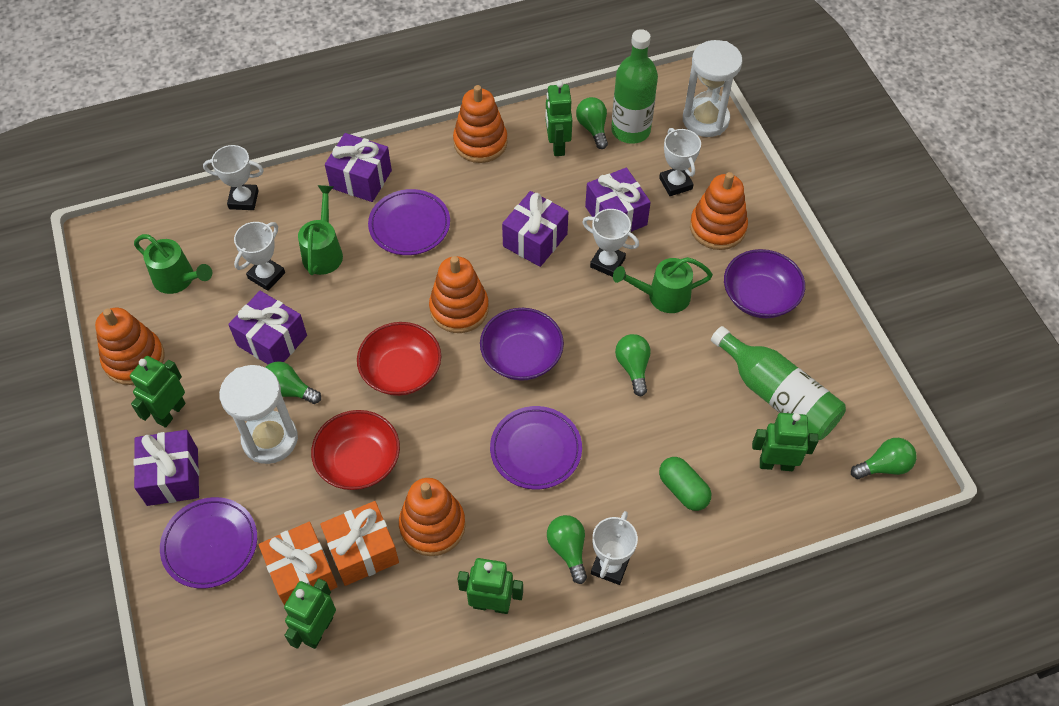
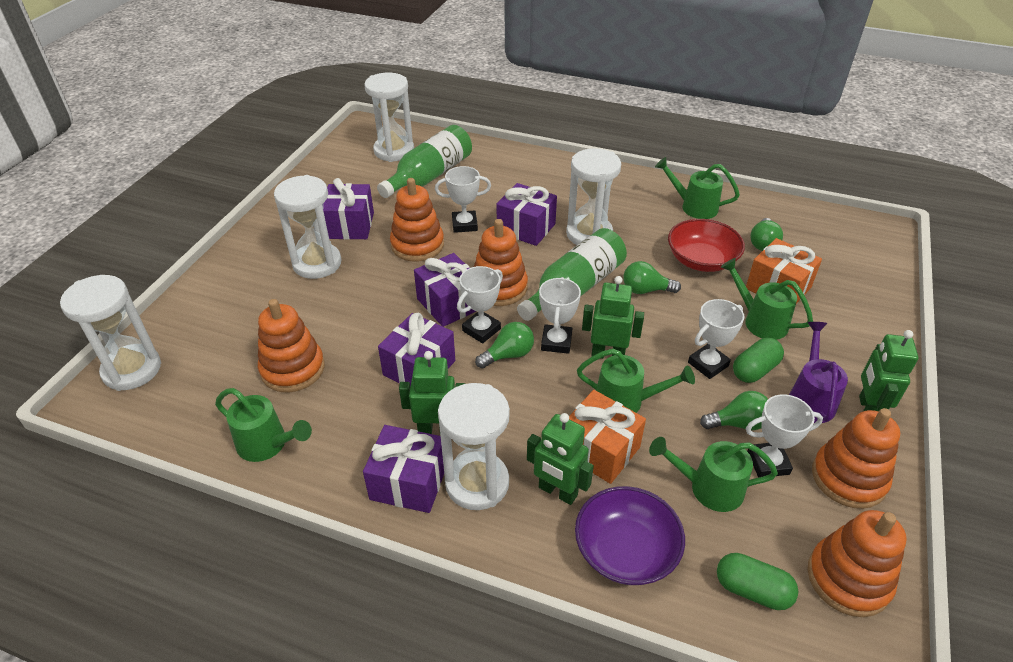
green capsule: [659,457,711,511] = 1 -> [717,553,798,610] [733,338,784,383] = 2
green light bulb: [265,361,321,404] [547,515,587,584] [576,97,608,149] [615,334,651,397] [851,438,917,479] = 5 -> [475,322,534,369] [623,261,681,294] [700,391,768,430] [750,218,783,251] = 4
green robot: [130,356,186,428] [284,578,336,649] [458,558,523,614] [546,81,572,156] [752,413,818,471] = 5 -> [399,351,465,434] [527,413,594,505] [582,276,644,359] [859,330,919,411] = 4
green watering can: [134,234,212,294] [298,185,343,275] [613,257,713,313] = 3 -> [215,388,312,462] [577,349,695,413] [649,437,778,512] [655,157,740,219] [721,258,813,340] = 5
purple bowl: [480,308,564,381] [724,249,805,318] = 2 -> [575,486,685,585] = 1
purple plate: [160,497,257,589] [368,189,450,255] [490,406,582,489] = 3 -> none = 0
purple watering can: none = 0 -> [789,322,848,423] = 1
red bowl: [311,410,400,490] [357,322,441,396] = 2 -> [668,219,745,272] = 1
white hourglass: [219,365,298,464] [683,40,742,137] = 2 -> [60,275,161,391] [274,175,342,279] [364,73,414,162] [438,383,510,510] [566,148,621,245] = 5

